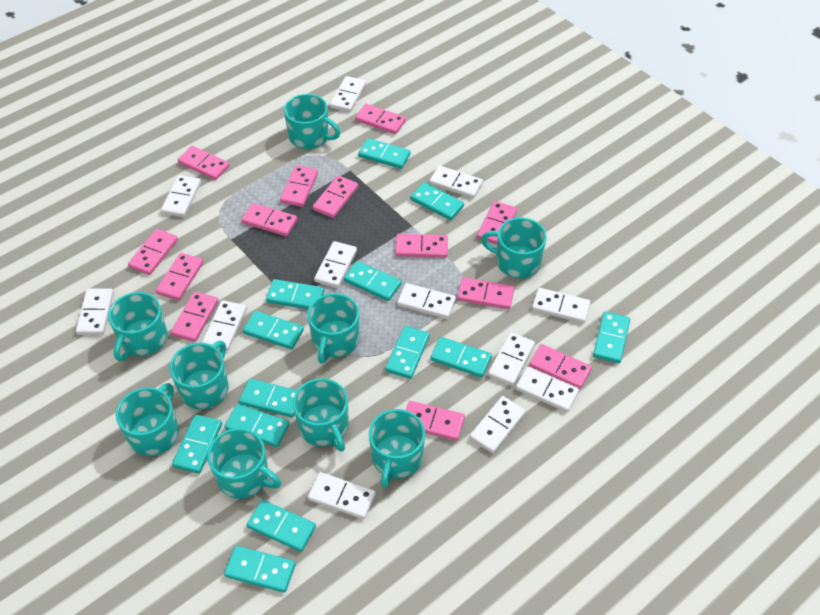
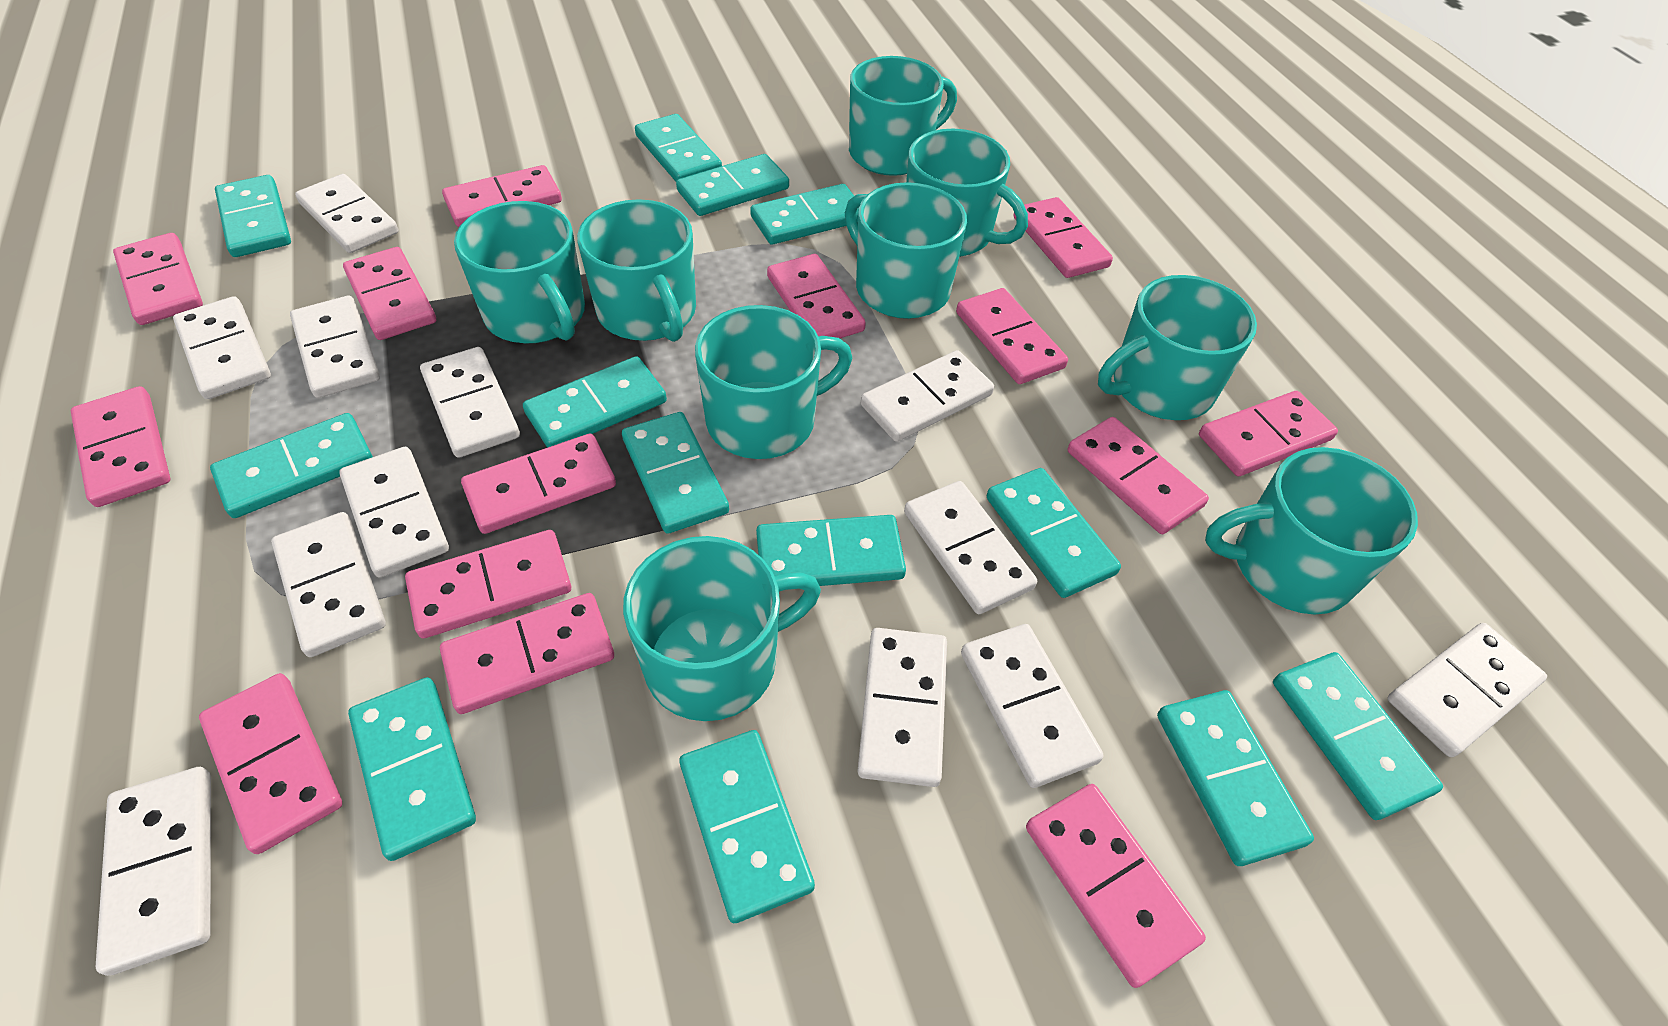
pink domino: [128,229,178,275] [156,253,203,300] [171,291,218,342] [178,146,230,180] [242,203,297,236] [280,165,318,207] [313,175,358,218] [355,104,406,134] [395,234,448,258] [406,401,465,441] [457,277,514,309] [477,201,517,245] [529,344,592,389] = 13 -> [71,386,171,507] [113,233,203,325] [199,673,342,854] [343,247,436,340] [405,530,571,638] [440,593,614,714] [442,165,562,227] [461,434,616,534] [767,254,866,338] [956,288,1068,384] [1013,197,1113,278] [1026,784,1206,988] [1068,417,1209,534] [1199,391,1338,476] = 14

